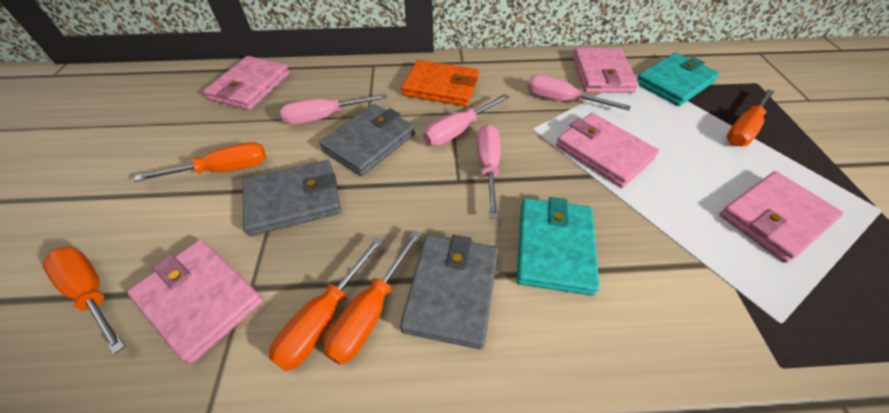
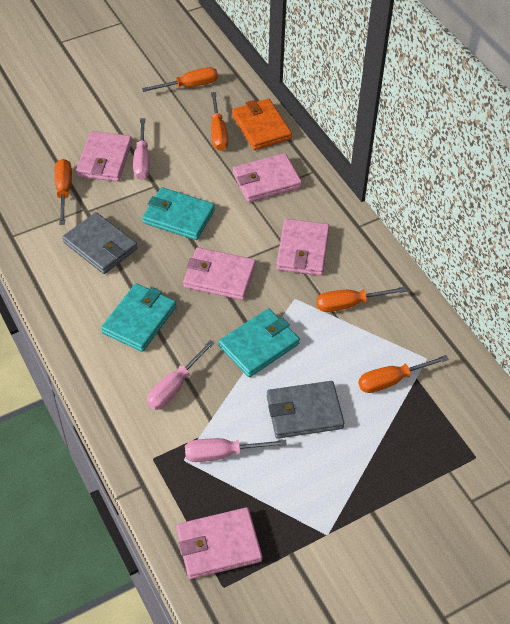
grey wallet: [243,160,341,236] [319,104,415,176] [400,235,498,349] = 3 -> [62,212,138,274] [267,381,344,439] = 2
pink screwdriver: [280,93,387,125] [423,94,509,146] [477,124,501,219] [527,75,631,110] = 4 -> [133,118,150,180] [147,340,215,410] [185,438,287,462] = 3
turquoise wallet: [517,197,599,296] [637,53,719,106] = 2 -> [101,283,176,352] [142,187,215,240] [219,308,300,377] = 3

